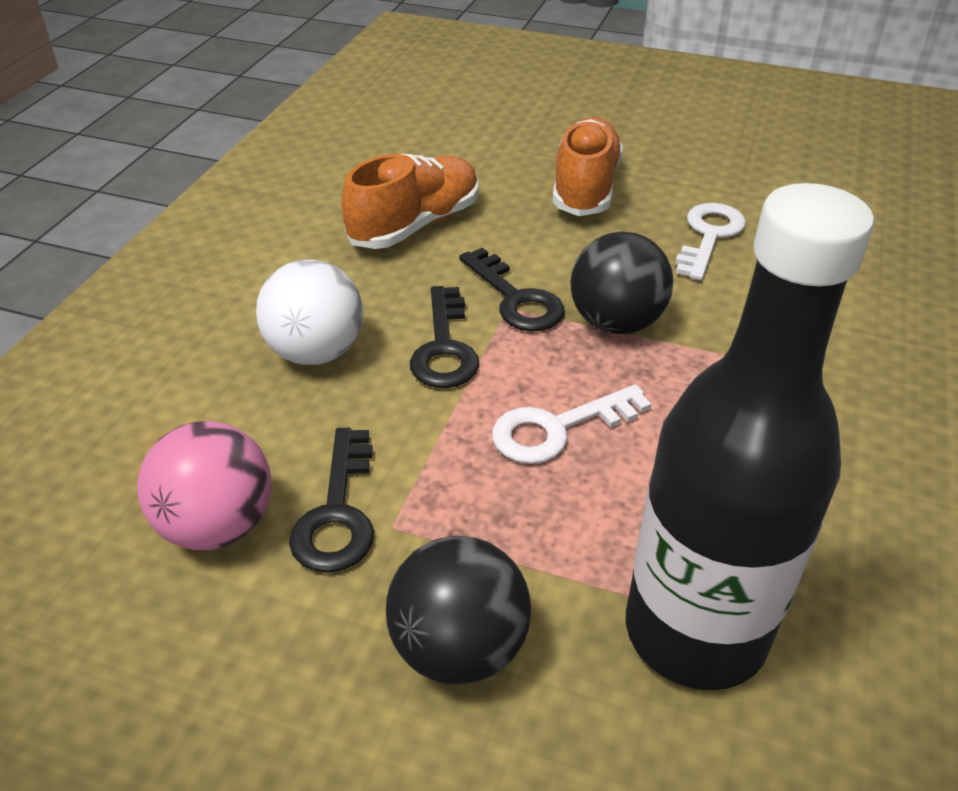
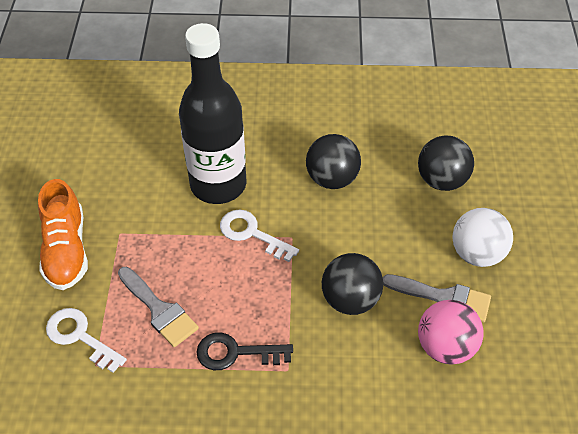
black ball: [386,536,531,685] [570,232,673,334] = 2 -> [306,134,361,189] [322,253,383,315] [418,136,474,191] = 3
black key: [289,428,374,573] [410,286,479,388] [459,248,564,332] = 3 -> [197,332,293,370] = 1
grey brush: none = 0 -> [118,267,199,347] [383,274,491,322] = 2
orange shoe: [341,154,478,249] [552,117,623,216] = 2 -> [38,179,88,290] = 1

